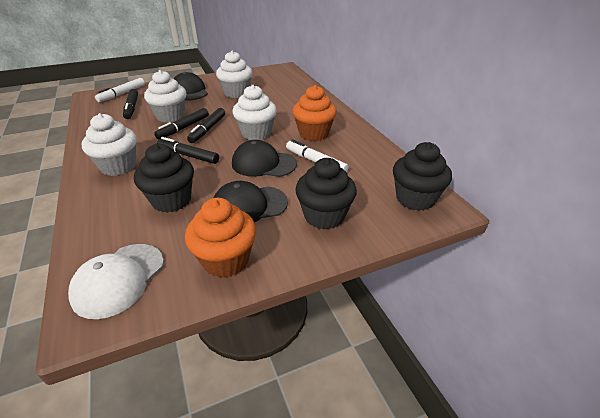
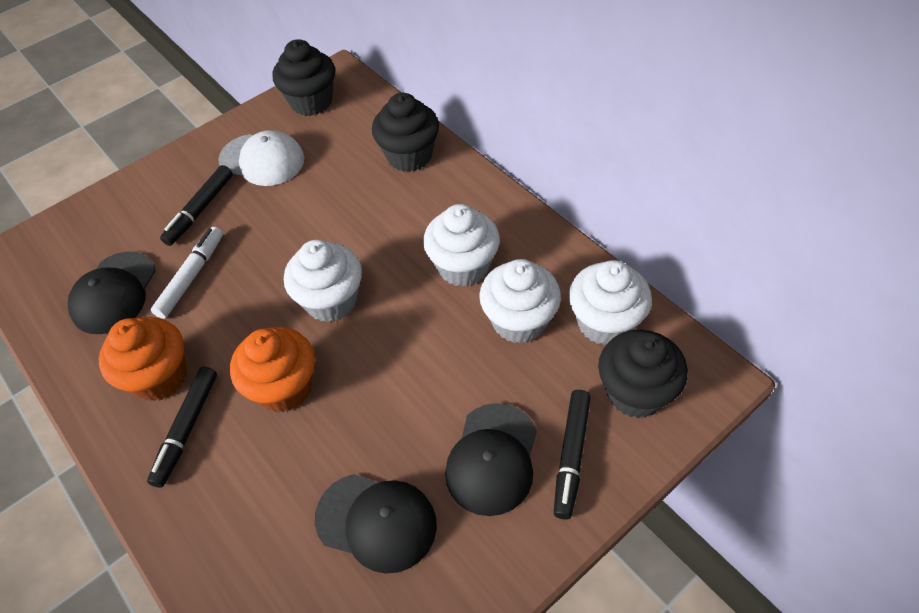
black marker: [123,89,138,119] [154,108,209,139] [157,137,219,164] [187,108,225,143] = 4 -> [147,367,217,488] [160,165,233,246] [554,390,591,520] = 3
white marker: [95,78,145,102] [286,139,349,173] = 2 -> [151,227,223,319] = 1

